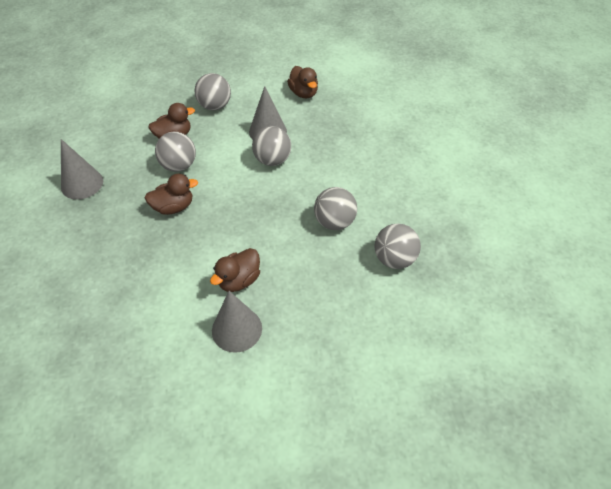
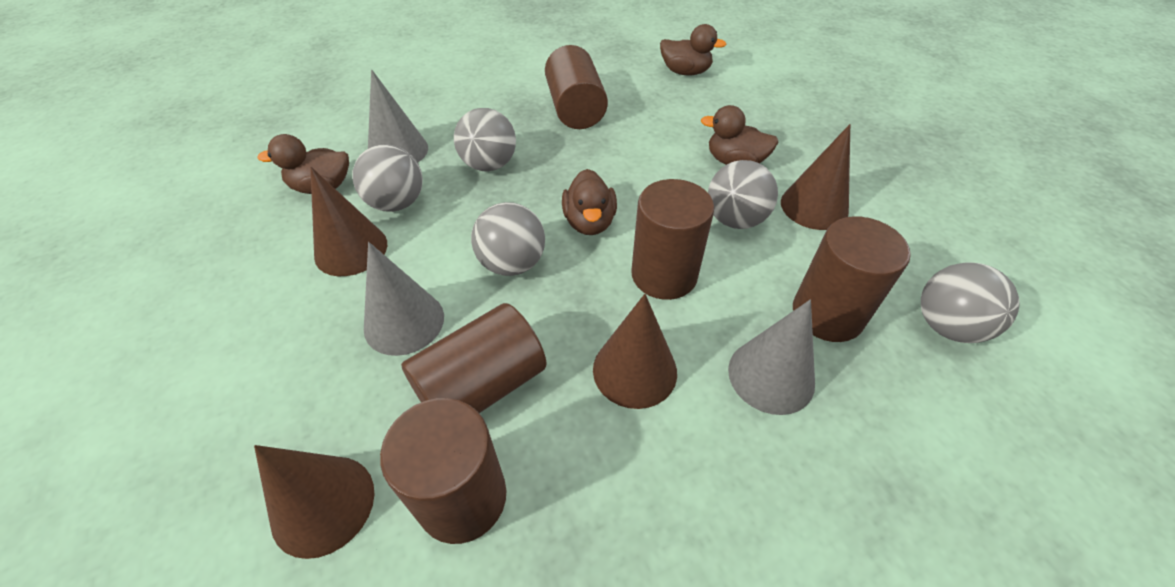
brown cone: none = 0 -> [254,445,375,559] [310,167,387,276] [593,294,677,409] [781,124,850,230] = 4
brown cylinder: none = 0 -> [380,398,506,544] [401,303,547,413] [545,45,608,129] [631,179,714,300] [793,216,911,342] = 5

